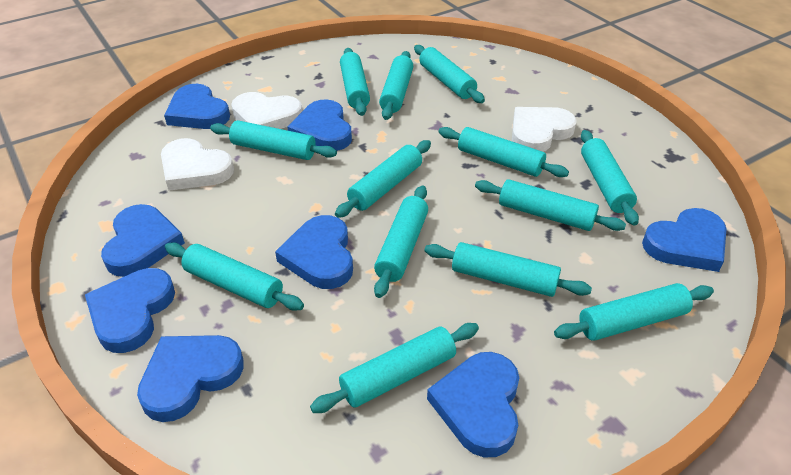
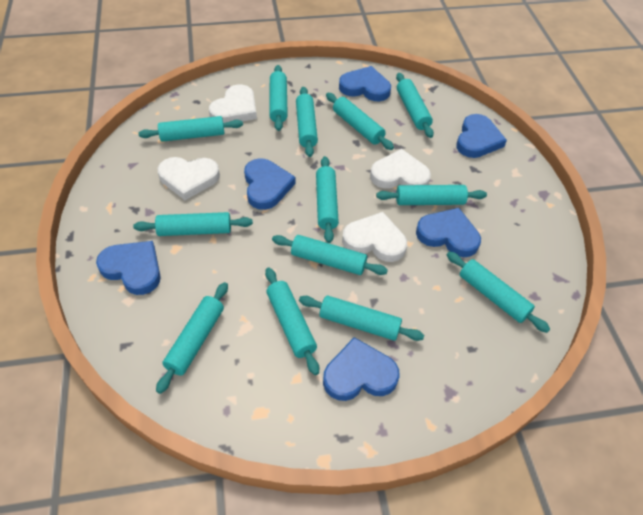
blue heart: [85,268,175,353] [101,204,185,277] [137,335,244,422] [164,84,230,129] [275,215,353,289] [287,99,352,151] [427,352,519,458] [642,208,727,272] = 8 -> [96,241,161,295] [244,158,295,210] [323,337,400,401] [339,66,391,101] [416,208,481,257] [456,114,507,158] = 6
white heart: [161,138,234,191] [231,92,303,129] [512,107,577,152] = 3 -> [158,157,220,200] [209,84,257,123] [342,212,407,262] [370,149,431,189] = 4

